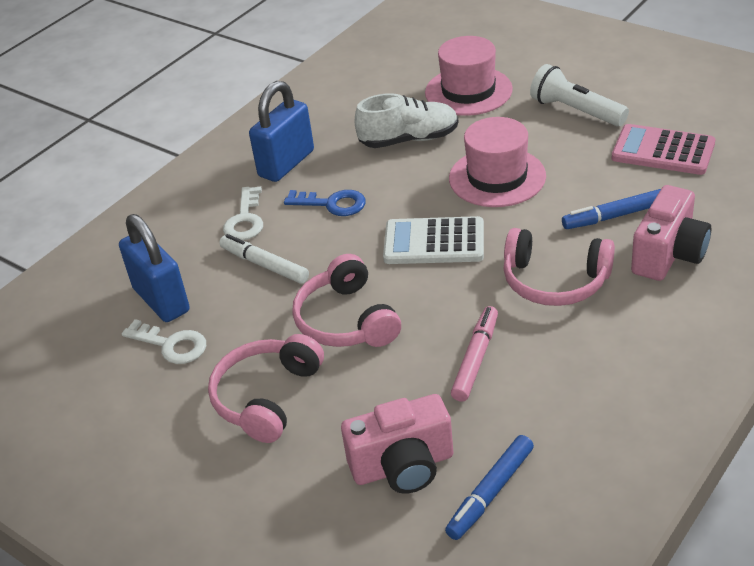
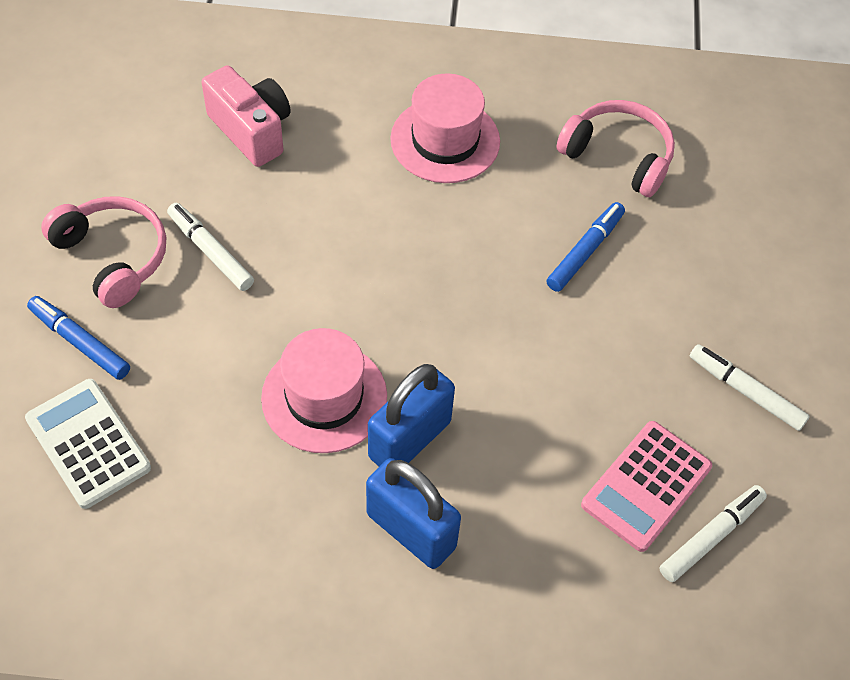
blue key: [284,190,366,216] = 1 -> none = 0
pink camera: [341,394,453,494] [631,185,711,281] = 2 -> [202,65,291,167] = 1
pink headphones: [208,334,324,443] [292,254,401,347] [503,228,615,306] = 3 -> [41,196,166,308] [556,100,675,197] = 2
pink marker: [451,306,498,402] = 1 -> none = 0
white flashlight: [530,64,629,126] = 1 -> none = 0
white key: [122,319,206,364] [223,187,263,240] = 2 -> none = 0
white marker: [219,234,309,284] = 1 -> [167,203,254,291] [659,485,767,582] [690,344,810,431] = 3
white shoe: [354,93,458,148] = 1 -> none = 0

